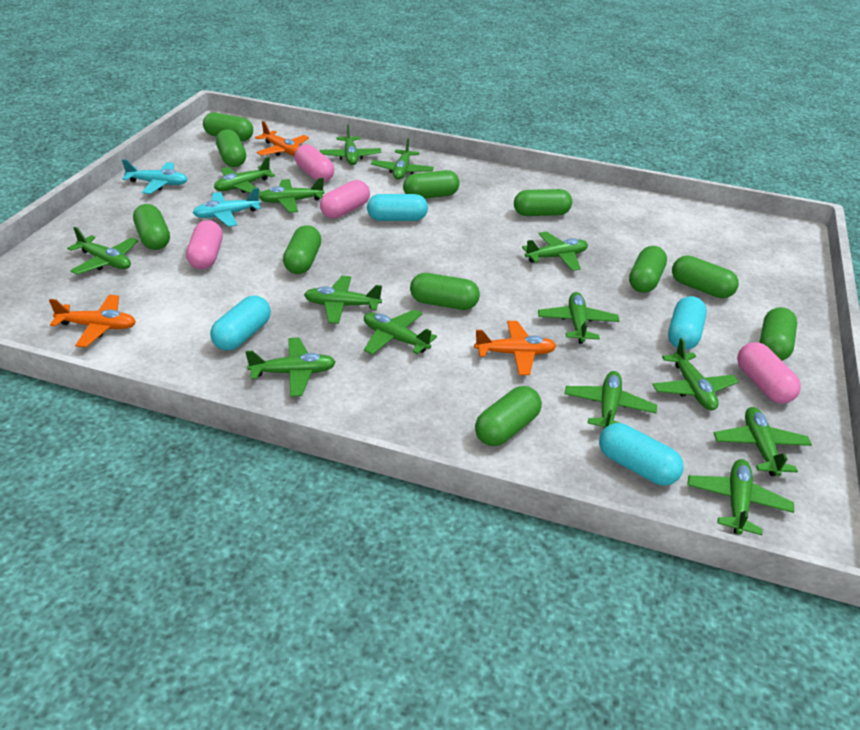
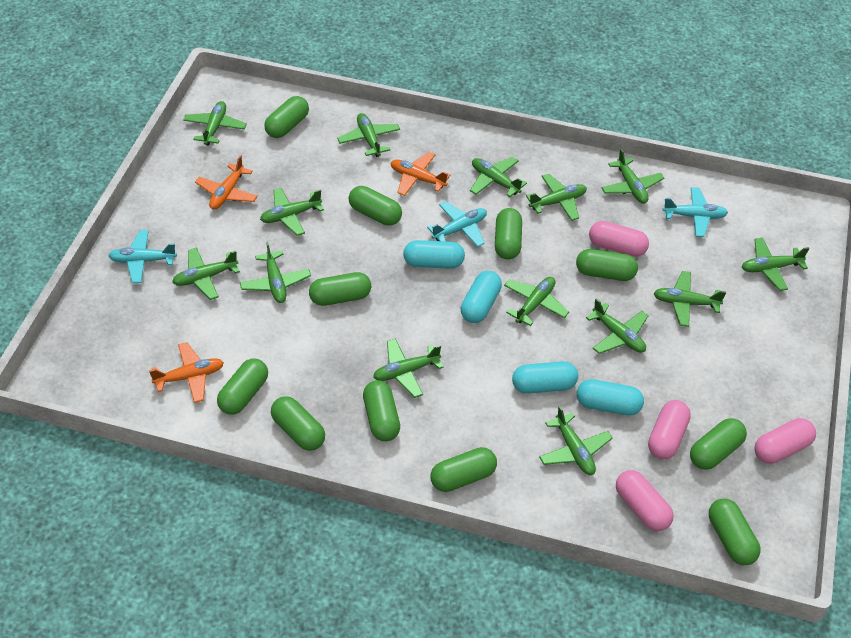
turquoise plane: [122,159,188,194] [193,188,261,227] = 2 -> [108,230,177,283] [427,201,487,247] [663,187,728,237] = 3

